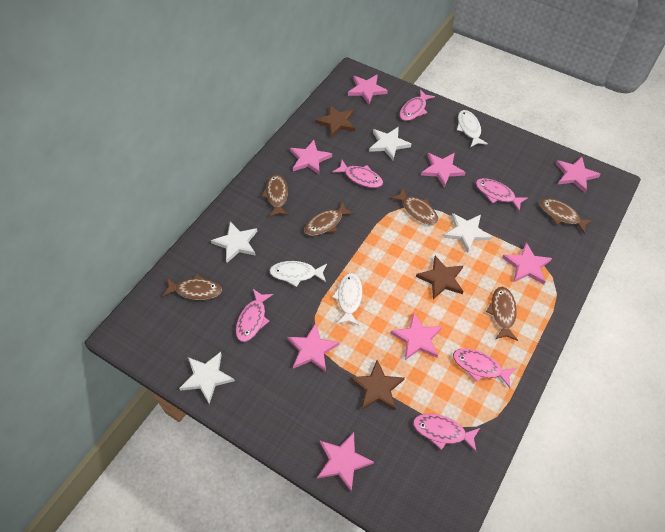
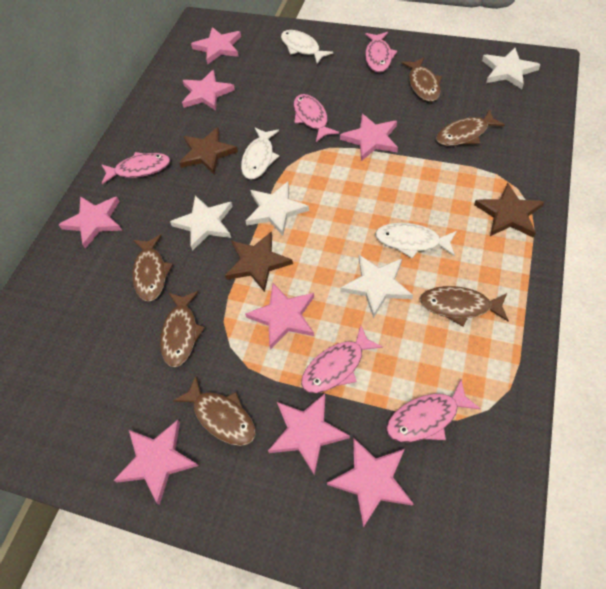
pink fish: [236,289,273,342] [332,160,383,188] [399,89,435,121] [413,414,480,451] [453,349,516,388] [475,178,528,211] = 6 -> [101,152,170,184] [294,94,339,142] [301,326,383,393] [365,32,397,73] [386,380,481,442] = 5

